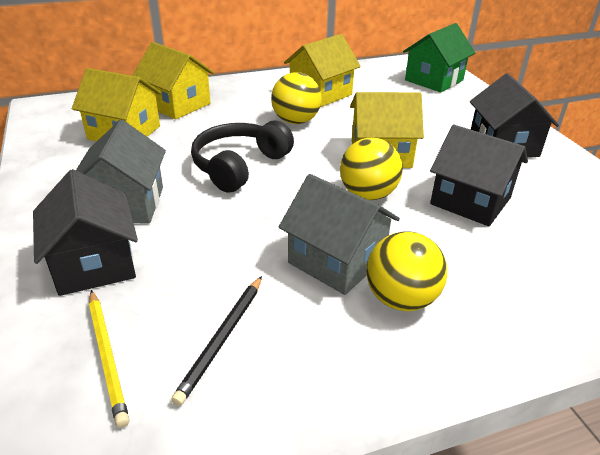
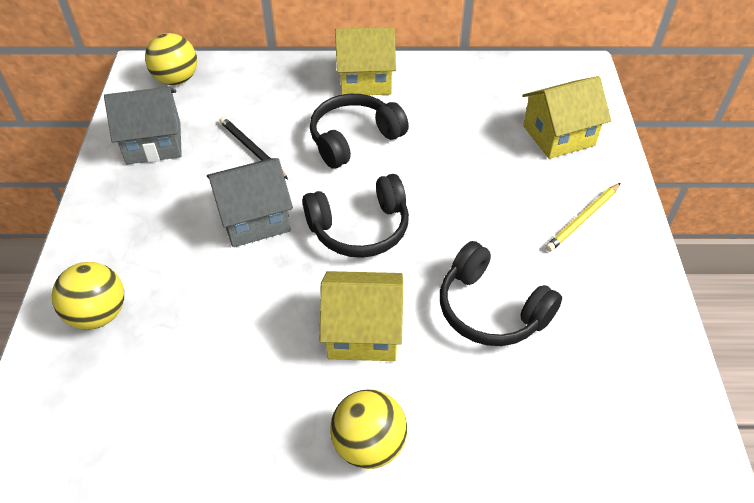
black headphones: [191,120,294,192] = 1 -> [303,174,409,258] [310,94,409,168] [440,241,562,346] = 3
black house: [33,169,138,296] [430,125,528,226] [470,73,559,158] = 3 -> none = 0
green house: [403,23,475,93] = 1 -> none = 0
yellow house: [72,68,162,142] [132,42,214,119] [284,34,361,107] [350,92,424,168] = 4 -> [320,271,403,361] [335,27,396,95] [522,76,611,159] = 3

